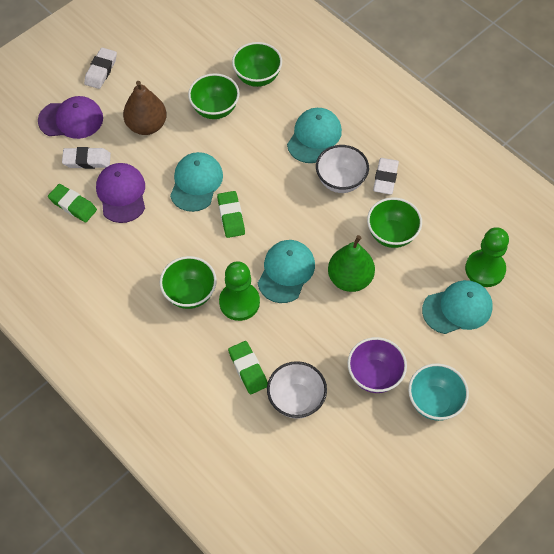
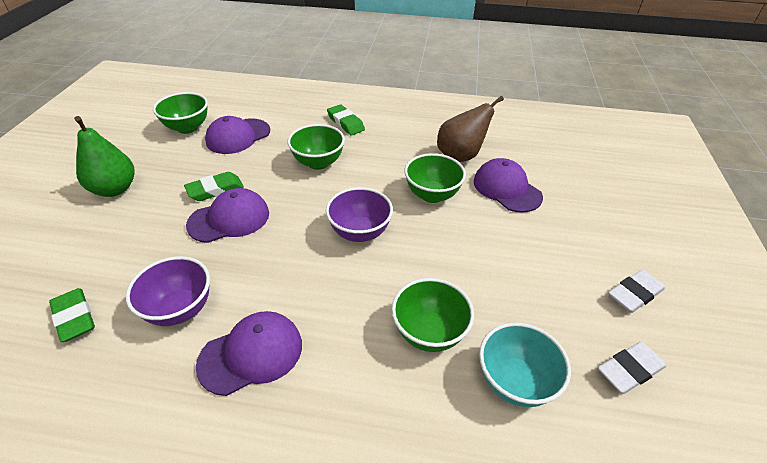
green pawn: [219,261,260,321] [465,227,509,287] = 2 -> none = 0
purple bowl: [347,337,407,393] = 1 -> [126,256,210,326] [326,187,393,242] = 2
purple cap: [38,96,103,139] [96,163,145,223] = 2 -> [186,188,269,243] [196,311,302,396] [205,116,270,154] [474,158,543,213] = 4
turquoise cap: [170,152,223,212] [258,240,315,303] [287,108,342,163] [422,280,493,334] = 4 -> none = 0
white bowl: [267,361,327,419] [316,145,369,193] = 2 -> none = 0
white eraser: [62,147,111,169] [84,47,117,89] [373,158,399,195] = 3 -> [598,341,667,394] [608,270,665,313] = 2

